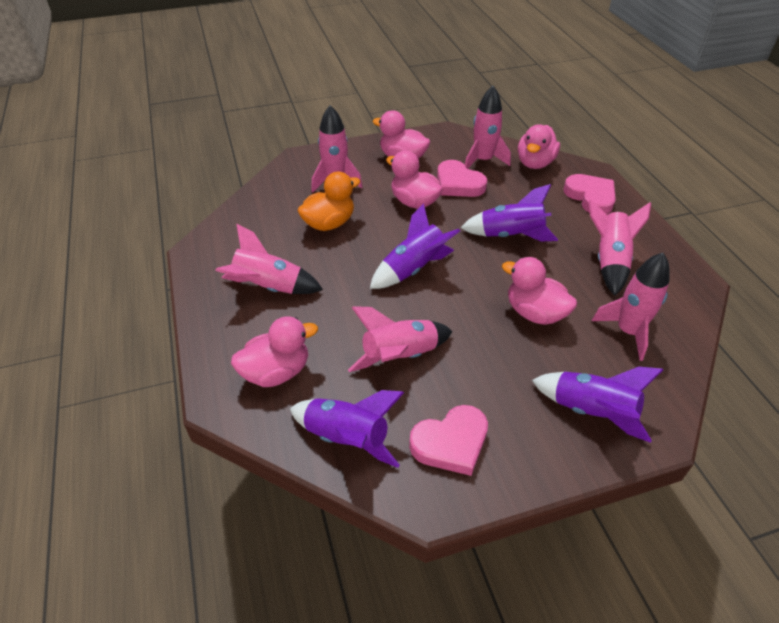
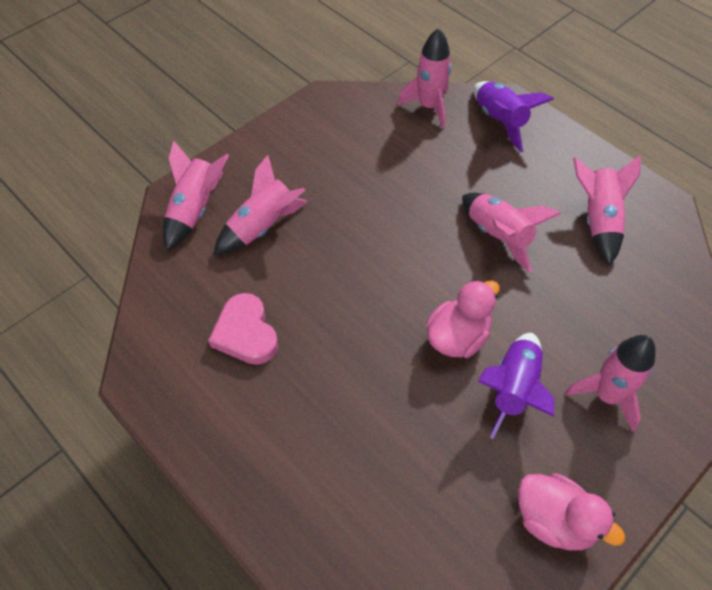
orange duck: [297,171,360,231] = 1 -> none = 0
pink duck: [231,316,318,387] [373,110,430,159] [386,151,442,209] [502,257,577,325] [518,124,560,169] = 5 -> [426,280,500,358] [518,473,625,550] = 2
pink heart: [409,405,488,476] [437,160,487,197] [563,174,616,214] = 3 -> [208,293,278,365] = 1
purple rocket: [290,390,404,468] [370,203,460,289] [461,184,558,242] [532,367,663,443] = 4 -> [474,81,554,152] [478,333,554,439] = 2

